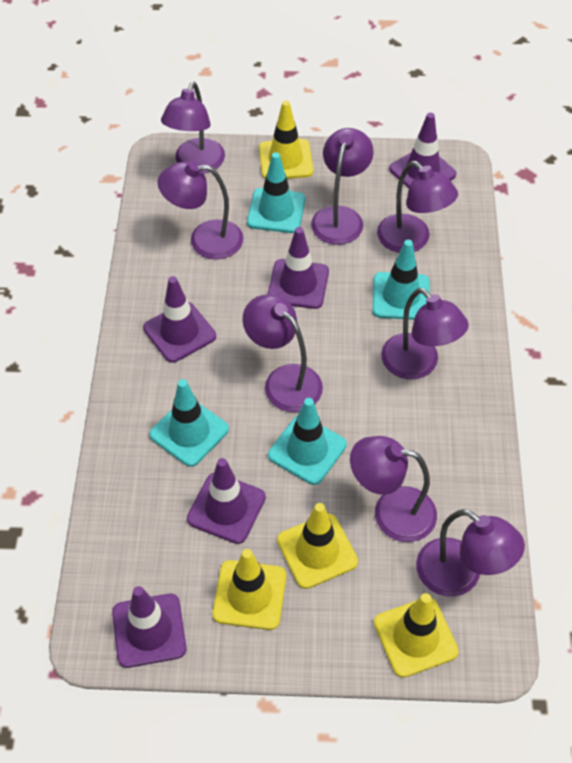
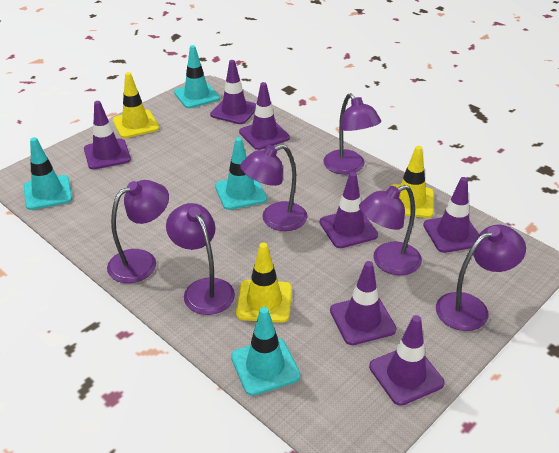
purple lamp: [158,161,243,259] [161,82,225,173] [243,294,323,412] [311,128,374,245] [350,436,437,542] [377,161,458,253] [381,288,469,379] [416,509,525,597] = 8 -> [107,180,169,283] [166,203,235,315] [240,144,307,231] [323,93,381,175] [359,185,422,275] [436,225,526,331] = 6
purple traffic cone: [112,586,186,668] [143,276,216,363] [187,458,266,544] [268,227,329,309] [389,113,456,188] = 5 -> [84,101,131,170] [210,60,256,124] [239,82,290,150] [319,172,378,248] [330,261,397,345] [369,315,444,406] [423,177,479,253] = 7
yellow traffic cone: [213,549,286,630] [259,100,313,179] [277,503,358,589] [374,593,459,678] = 4 -> [113,72,159,138] [236,243,292,323] [391,146,434,218] = 3

